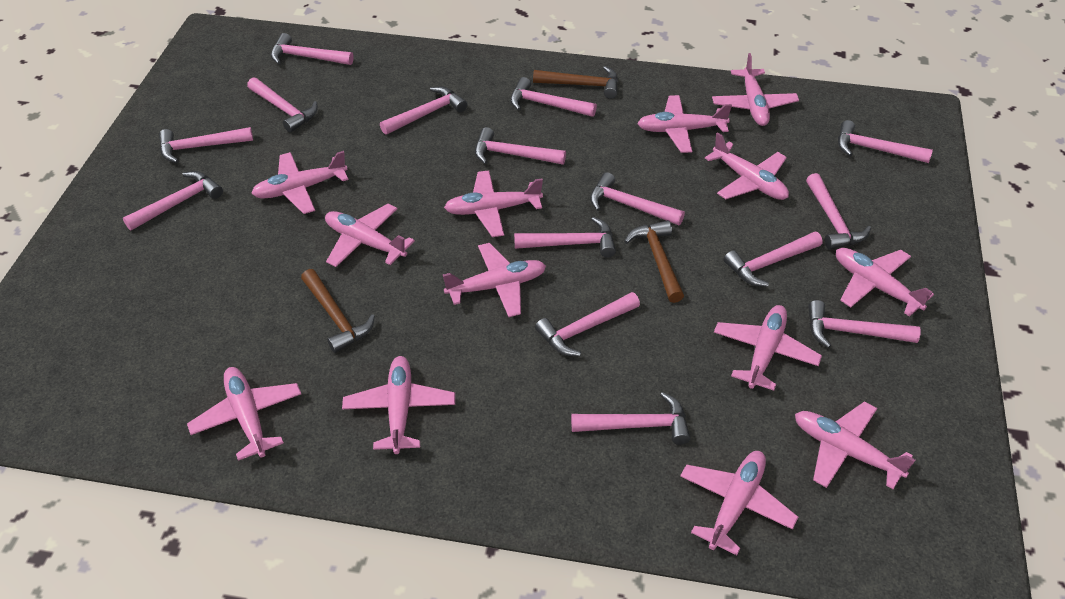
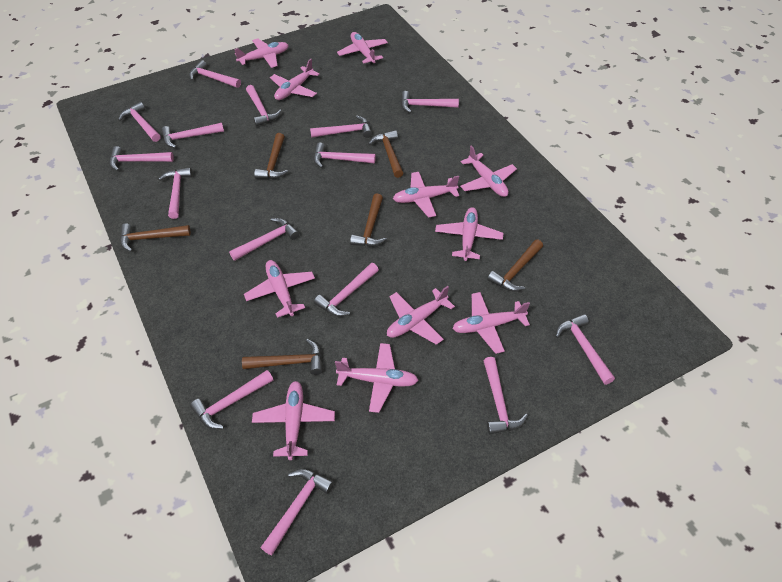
brown hammer: [301,269,375,353] [533,66,618,99] [624,220,684,303] = 3 -> [120,223,191,252] [242,339,322,375] [254,133,288,179] [350,193,387,247] [369,130,403,178] [487,239,543,292] = 6
pink plane: [187,367,301,461] [251,151,349,214] [325,204,415,267] [342,356,455,454] [443,243,546,317] [444,170,543,237] [637,95,732,153] [680,451,798,555] [705,132,789,200] [712,53,799,126] [714,305,822,391] [795,401,915,489] [836,248,934,317] = 13 -> [234,39,289,68] [244,260,315,318] [252,381,335,460] [270,59,320,100] [335,343,419,413] [337,32,388,64] [387,286,455,345] [393,172,459,218] [435,207,503,261] [452,292,530,354] [460,145,517,197] = 11

